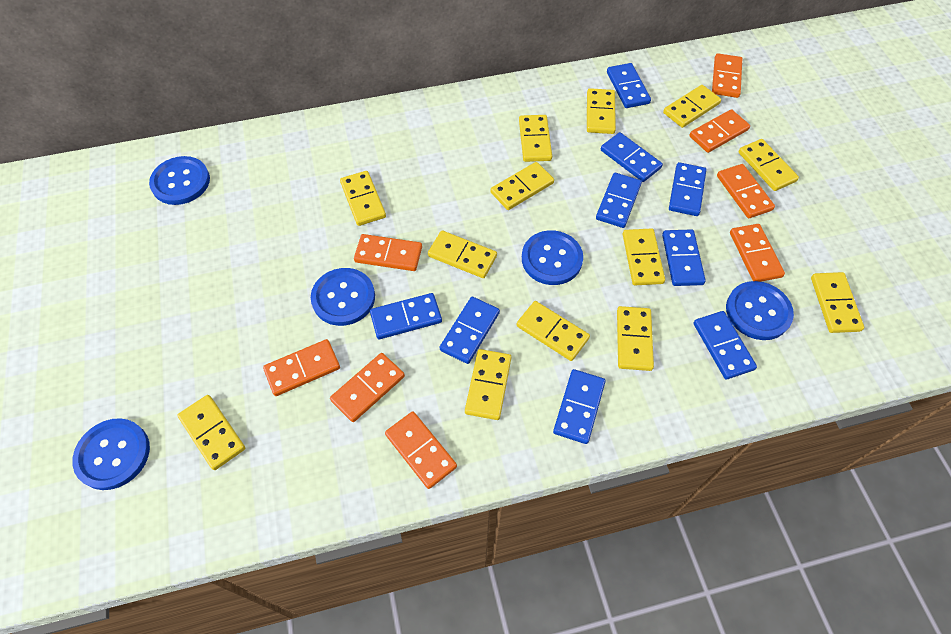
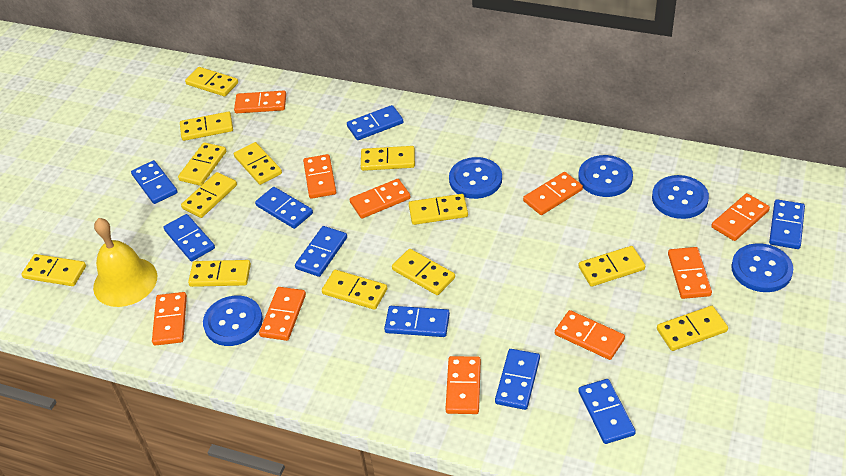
orange domino: [263,339,340,396] [330,353,405,422] [354,234,422,271] [385,411,457,489] [689,109,750,153] [712,53,742,98] [717,164,775,218] [730,224,785,282] = 8 -> [152,292,187,346] [234,91,286,113] [259,287,306,341] [303,154,336,199] [350,179,411,219] [446,356,481,414] [523,172,583,215] [555,310,625,360] [668,247,712,299] [711,193,770,241] = 10
yellow bell: none = 0 -> [93,218,158,307] = 1

